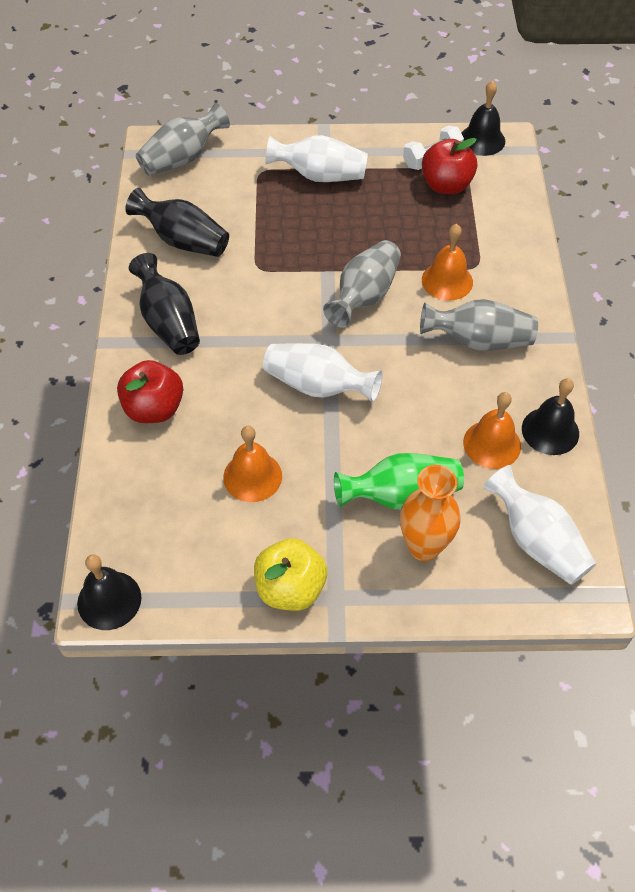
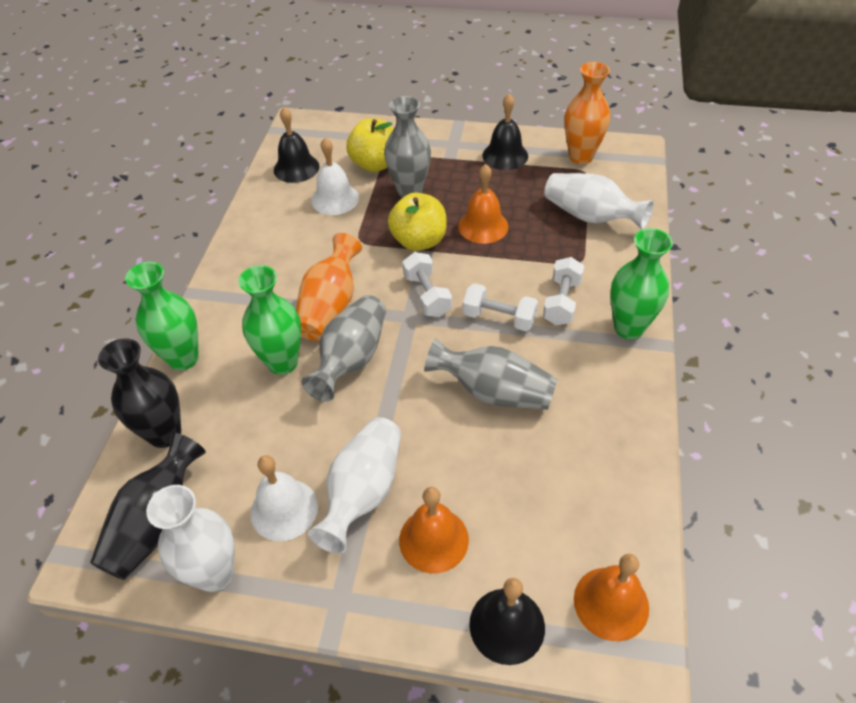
green vase: [334,453,464,510] = 1 -> [125,262,199,371] [238,265,301,375] [610,228,673,339] = 3
orange vase: [400,465,461,561] = 1 -> [296,233,362,341] [564,62,610,164] = 2
red apple: [117,360,183,423] [422,138,477,194] = 2 -> none = 0
white bell: none = 0 -> [250,455,318,541] [311,137,359,215] = 2
white dumbbell: [403,126,464,170] = 1 -> [402,252,452,317] [463,283,538,331] [543,257,584,325] = 3
yellow apple: [254,538,327,611] = 1 -> [346,118,394,172] [388,193,447,251] = 2

